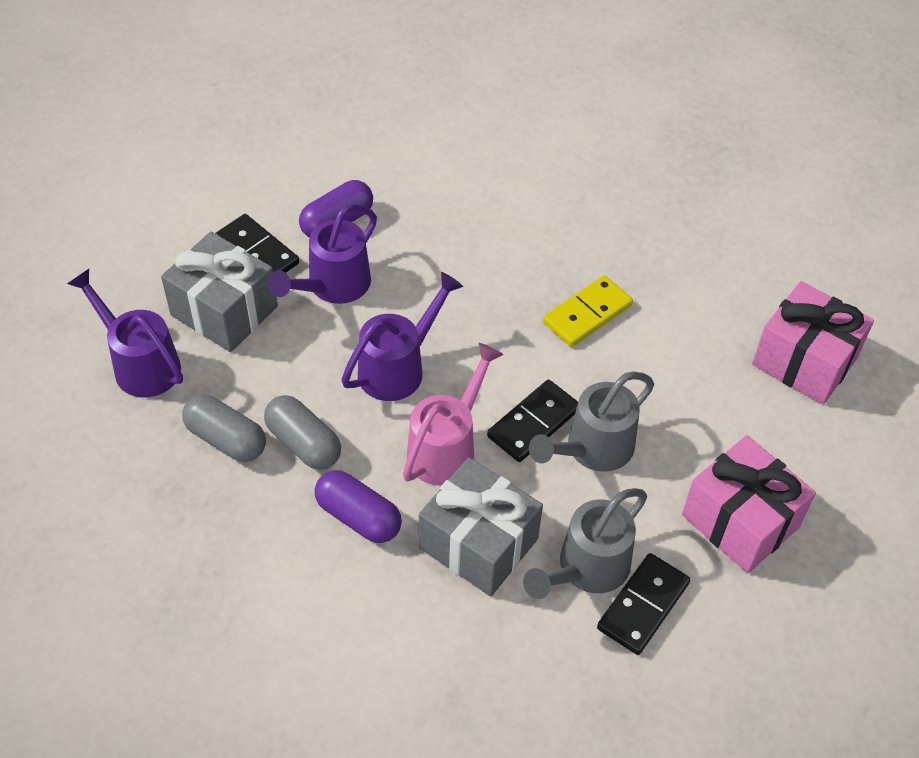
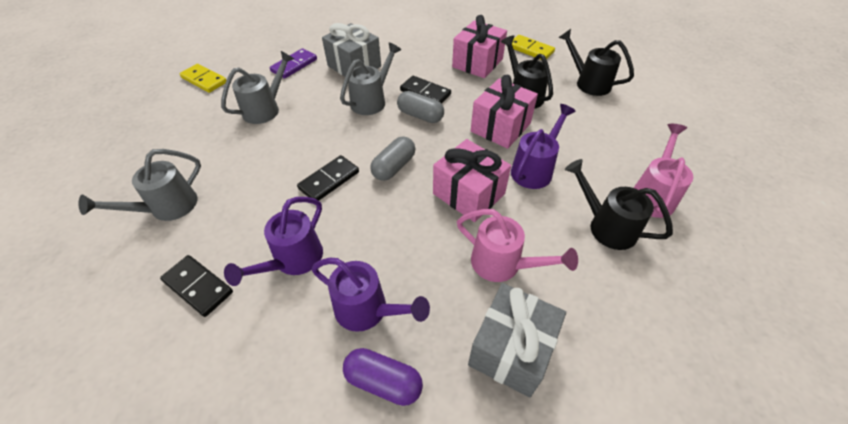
black watering can: none = 0 -> [501,35,553,109] [558,29,634,96] [565,159,673,250] = 3
grey watering can: [523,488,647,599] [529,372,654,472] = 2 -> [78,149,201,221] [221,51,294,124] [340,43,401,115] = 3
pink gift: [682,435,816,573] [752,281,874,405] = 2 -> [433,139,511,222] [452,15,507,78] [471,75,538,149] = 3
pink watering can: [403,343,503,485] = 1 -> [457,209,578,282] [634,124,693,218] = 2
purple capsule: [299,180,373,238] [314,470,402,543] = 2 -> [343,348,423,406] = 1
purple domino: none = 0 -> [270,48,317,79] = 1
yellow domino: [543,276,633,347] = 1 -> [180,64,226,93] [512,35,555,60] = 2

